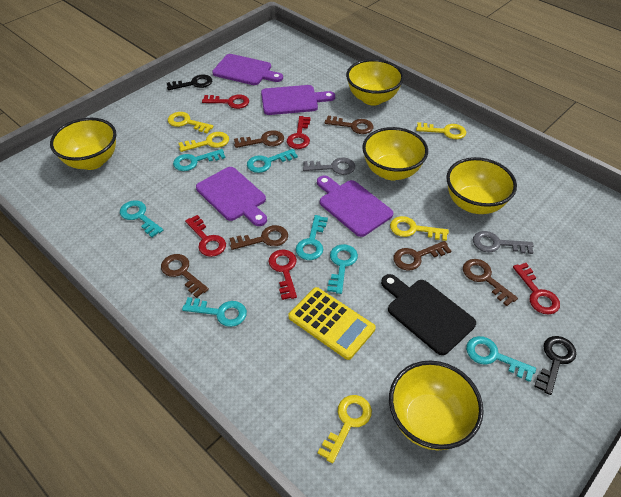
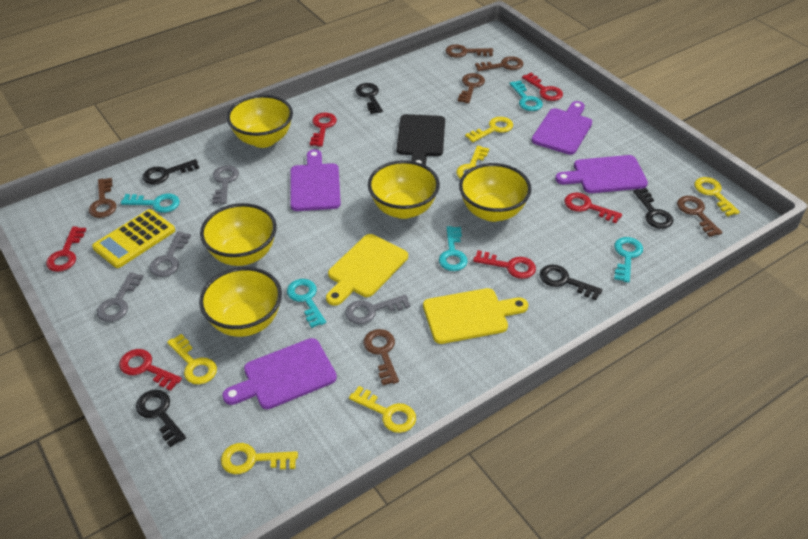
black key: [167,75,212,90] [534,336,576,395] = 2 -> [136,390,186,447] [143,159,199,185] [355,83,383,114] [540,265,603,300] [633,188,673,229] = 5
grey key: [303,157,355,175] [473,231,534,254] = 2 -> [97,272,143,322] [150,232,191,277] [212,165,239,204] [345,294,411,324] = 4
red key: [185,215,226,257] [202,95,249,109] [268,249,297,300] [287,116,311,149] [513,263,560,314] = 5 -> [46,227,86,272] [119,349,182,391] [310,112,337,147] [473,250,536,279] [522,73,563,101] [564,193,622,223] = 6
turquoise key: [120,200,163,237] [173,149,225,171] [182,297,247,327] [247,149,298,173] [296,215,328,260] [327,244,358,294] [466,336,536,382] = 7 -> [121,194,180,213] [287,279,326,328] [439,226,468,271] [509,81,543,111] [614,237,643,283] = 5
yellow cutting board: none = 0 -> [326,234,408,306] [423,288,528,344] = 2
yellow key: [168,112,214,133] [179,132,229,152] [318,395,372,463] [390,216,449,241] [416,122,466,139] = 5 -> [167,334,217,384] [221,443,298,474] [349,386,416,433] [456,145,489,179] [465,117,513,142] [694,177,740,216] = 6

